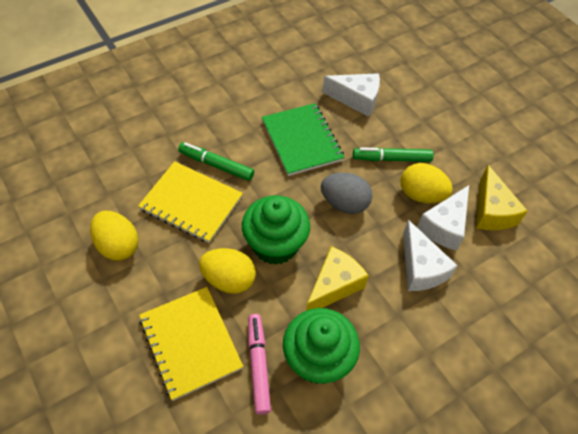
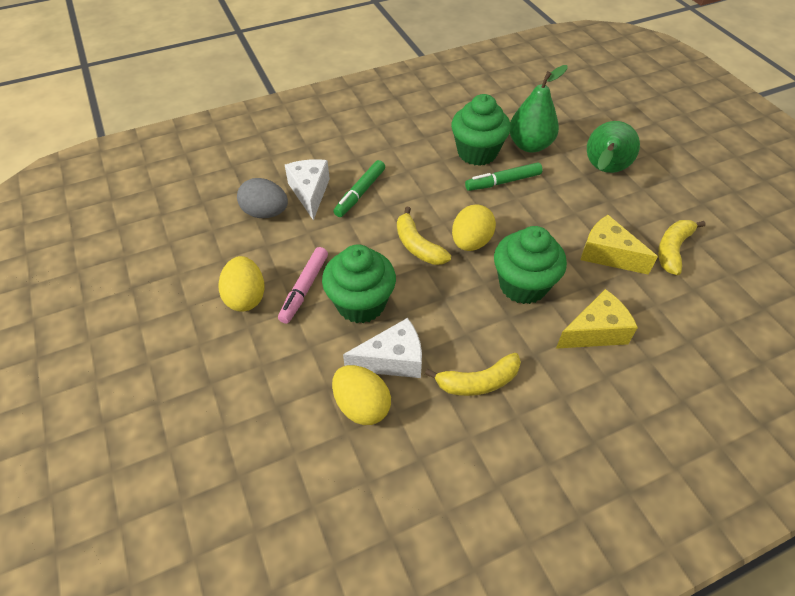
green cupcake: [242,196,310,265] [283,308,360,384] = 2 -> [322,244,396,323] [451,94,511,166] [494,226,567,304] = 3
green notebook: [262,103,344,176] = 1 -> none = 0
green pear: none = 0 -> [510,65,568,153] [587,121,640,173] = 2
white cheese: [322,73,380,117] [403,220,458,291] [417,185,469,251] = 3 -> [285,159,330,220] [343,318,422,378] = 2
yellow banana: none = 0 -> [397,207,451,265] [425,353,521,396] [658,220,705,275] = 3
yellow notebook: [138,161,243,243] [139,287,244,401] = 2 -> none = 0

